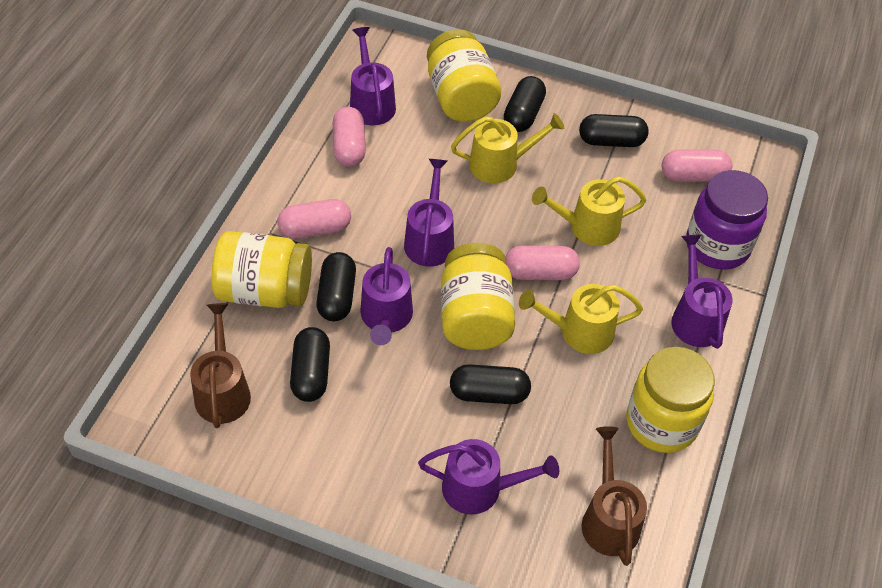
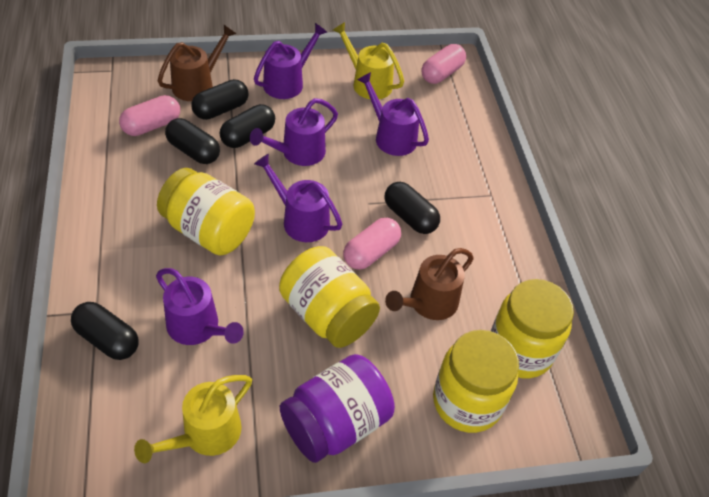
pink capsule: [277,199,351,239] [333,107,366,167] [506,245,580,280] [662,150,732,182] = 4 -> [119,95,180,136] [343,218,401,270] [421,44,466,84] = 3
yellow watering can: [451,113,564,183] [519,284,643,354] [532,176,646,246] = 3 -> [134,375,252,463] [333,22,404,99] = 2

